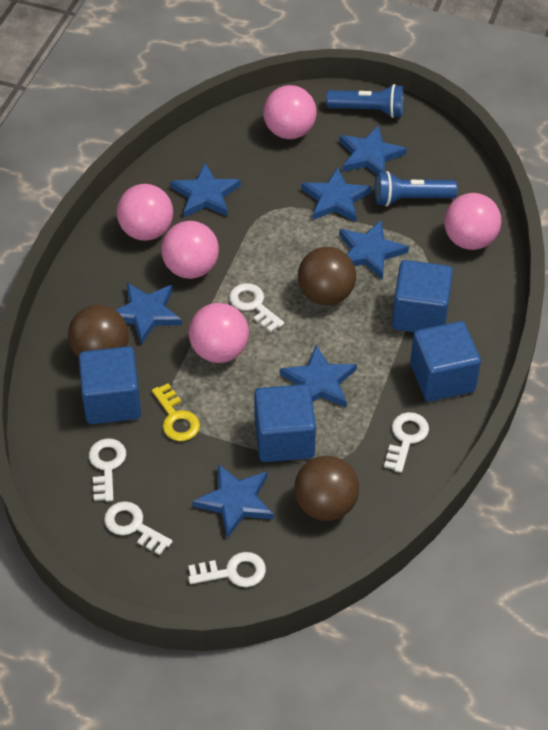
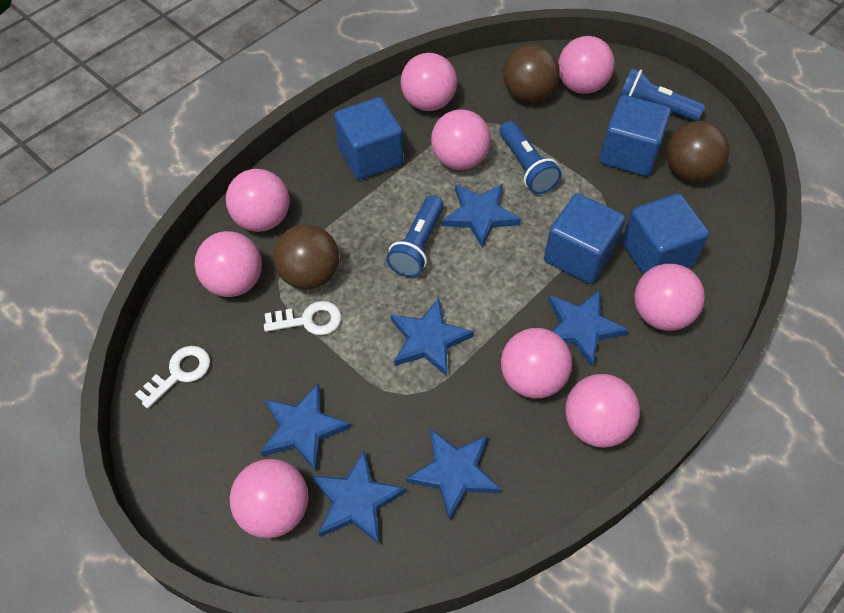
blue flashlight: [326,84,404,118] [374,171,457,206] = 2 -> [386,195,444,277] [500,121,561,194] [619,68,705,121] = 3
blue star: [116,283,182,345] [170,163,241,217] [192,464,274,538] [280,345,357,408] [301,167,372,222] [339,220,409,280] [340,125,407,174] = 7 -> [261,383,351,471] [312,451,406,544] [391,298,474,376] [406,429,501,521] [442,184,521,249] [548,290,628,367] = 6
pink ball: [117,184,173,241] [161,221,219,279] [189,303,249,363] [263,85,317,139] [444,193,502,250] = 5 -> [195,231,262,297] [226,169,289,232] [230,459,308,538] [401,53,457,111] [431,109,491,170] [501,328,572,399] [558,36,615,94] [565,374,640,448] [634,264,705,331] = 9
white key: [89,438,126,502] [104,501,173,555] [188,552,266,587] [229,283,284,332] [384,412,429,473] = 5 -> [135,346,210,409] [264,301,341,335] = 2
yellow key: [152,383,200,441] = 1 -> none = 0

